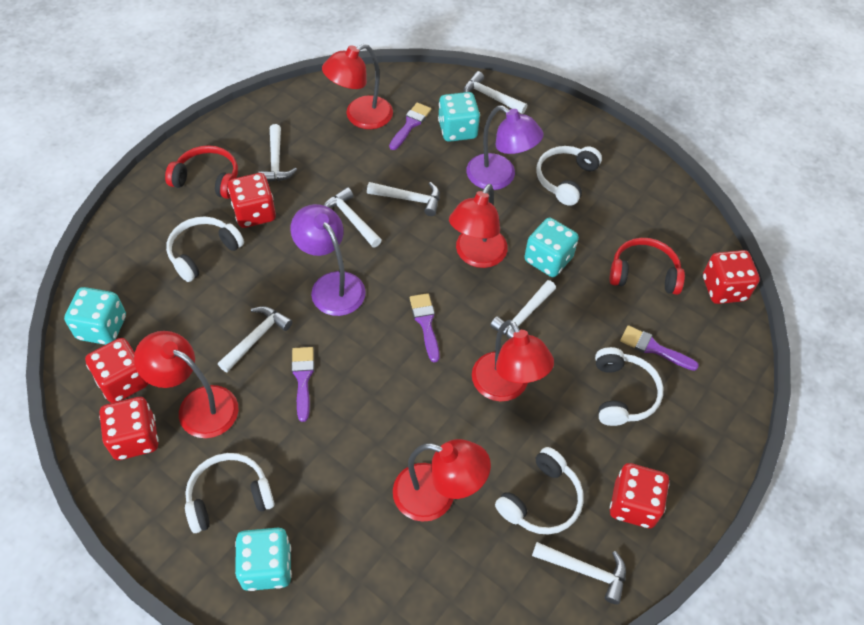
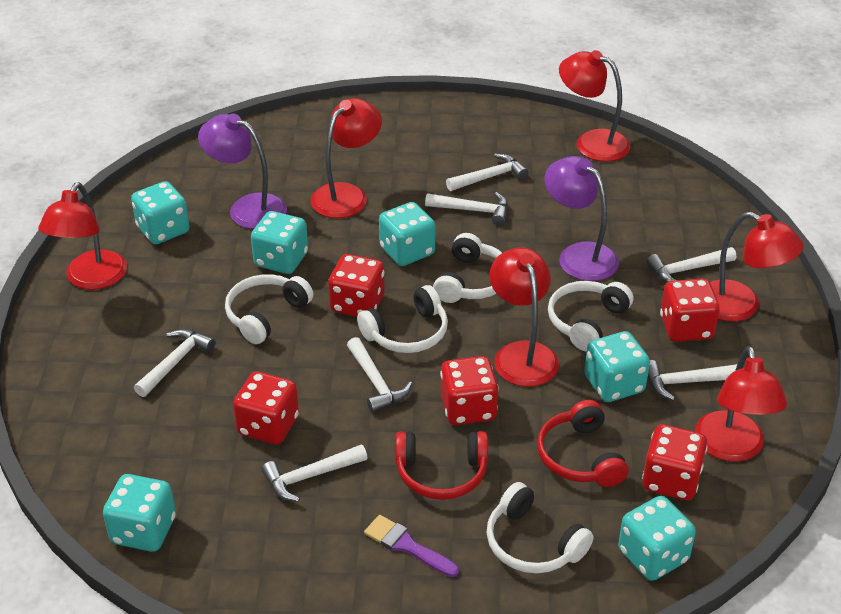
purple brush: [292,347,314,422] [389,102,431,150] [410,293,440,362] [620,325,699,371] = 4 -> [364,515,459,577] = 1
red lamp: [134,331,239,438] [322,44,393,129] [393,439,491,522] [449,184,508,268] [472,320,554,401] = 5 -> [38,182,127,290] [311,98,382,218] [490,247,559,387] [559,50,630,162] [695,346,787,462] [710,212,804,322] = 6
turquoise dice: [64,287,126,345] [235,528,292,591] [438,92,480,142] [524,218,579,277] = 4 -> [103,474,176,552] [131,181,190,244] [251,211,308,274] [379,202,435,266] [584,331,650,402] [618,496,696,581] = 6

